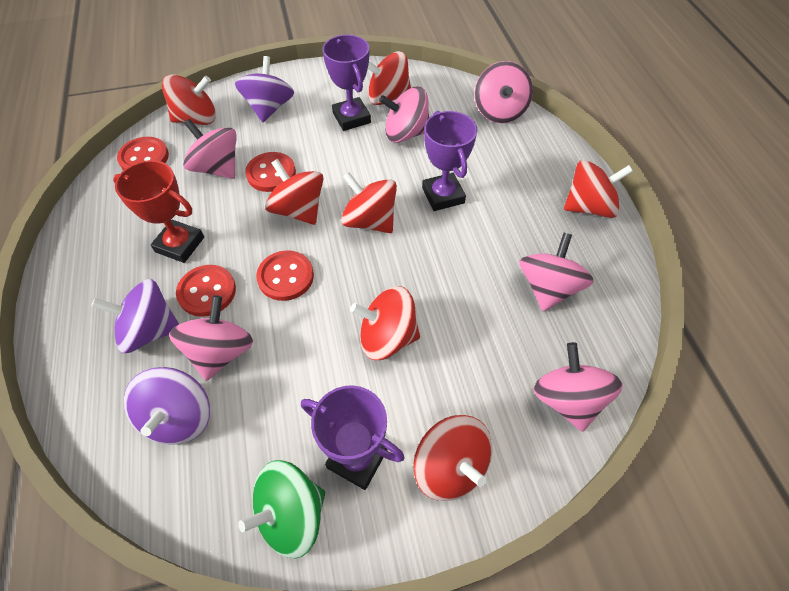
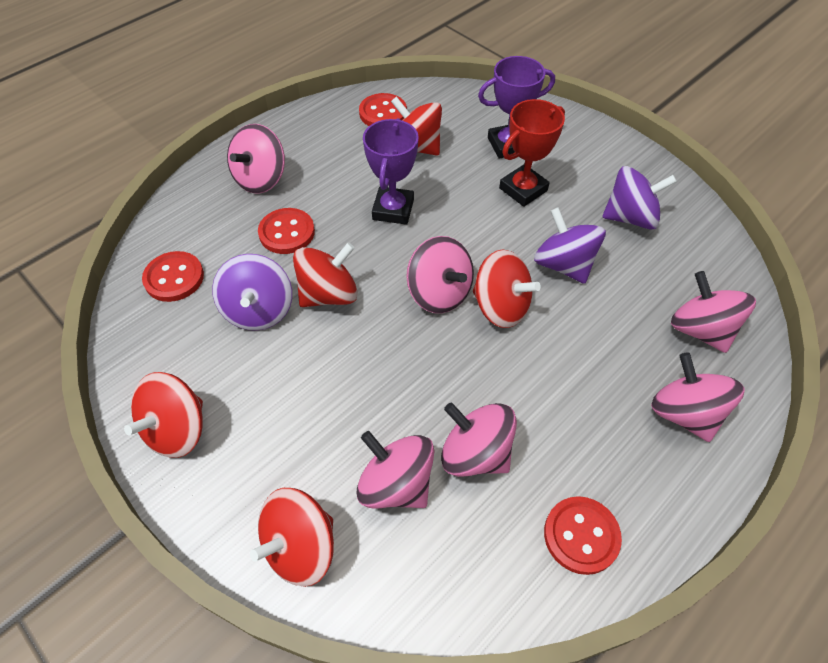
green spinning top: [238,460,325,558] = 1 -> none = 0
purple trophy: [301,385,405,490] [322,35,371,131] [422,111,477,211] = 3 -> [363,118,419,225] [478,56,555,159] = 2
red spinning top: [162,74,216,125] [265,159,324,225] [341,172,397,233] [350,286,420,360] [368,51,411,105] [413,415,492,501] [564,160,633,218] = 7 -> [124,372,203,458] [250,488,334,587] [293,242,358,307] [391,96,442,156] [473,249,541,328] = 5

